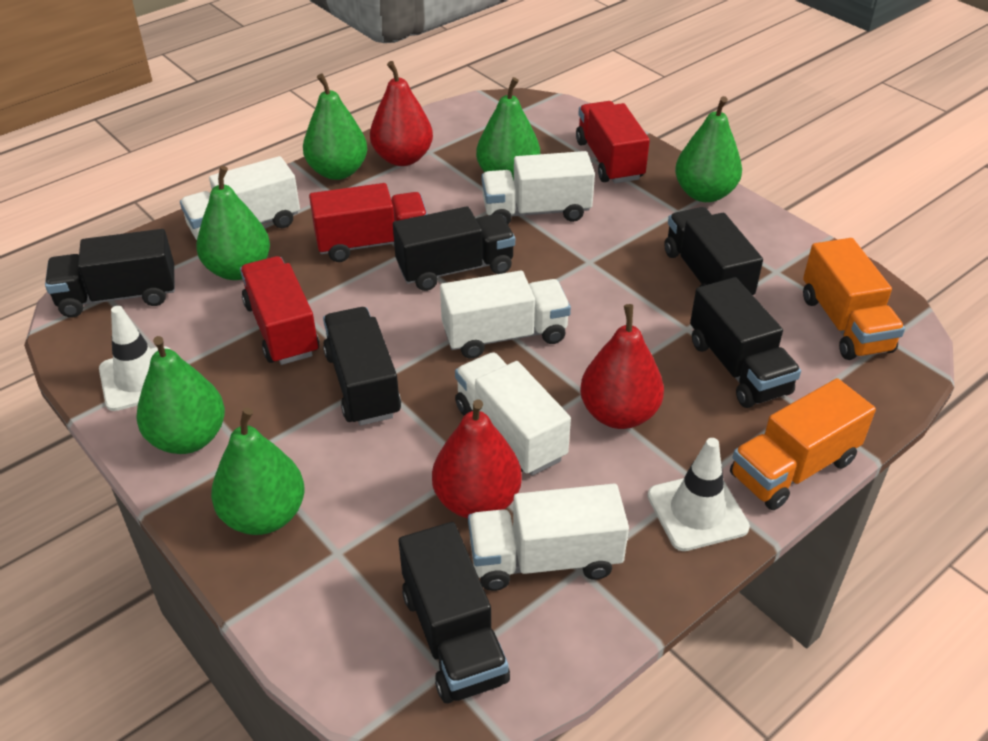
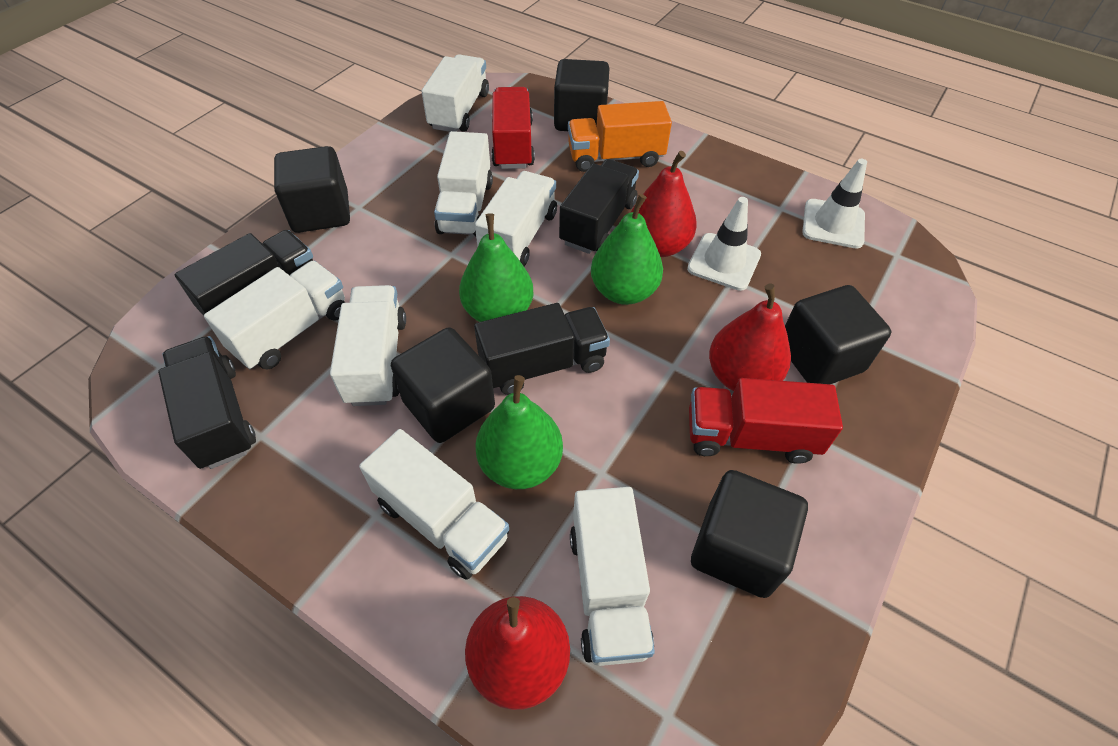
black cube: none = 0 -> [274,146,350,233] [391,327,495,443] [554,59,610,131] [691,470,808,598] [785,285,891,384] = 5
black truck: [45,229,175,317] [323,307,401,426] [393,206,515,291] [399,522,510,703] [664,207,763,295] [690,277,801,408] = 6 -> [158,336,256,469] [175,230,313,316] [474,303,610,395] [559,159,639,254] = 4
green pear: [136,336,225,454] [196,166,270,280] [211,407,305,535] [303,73,367,180] [476,77,540,181] [675,96,742,202] = 6 -> [459,213,533,322] [475,375,563,489] [591,194,663,305] = 3
orange truck: [730,378,876,510] [803,238,905,360] = 2 -> [568,101,672,172] = 1
red truck: [240,256,319,365] [309,183,428,262] [576,101,650,183] = 3 -> [491,87,535,169] [689,378,843,464] = 2
white truck: [180,156,300,240] [440,271,571,359] [455,352,571,476] [468,484,629,591] [482,151,595,224] = 5 -> [204,261,345,370] [330,285,406,406] [359,429,509,580] [422,55,489,132] [434,131,493,236] [475,171,557,266] [570,487,655,666] = 7

